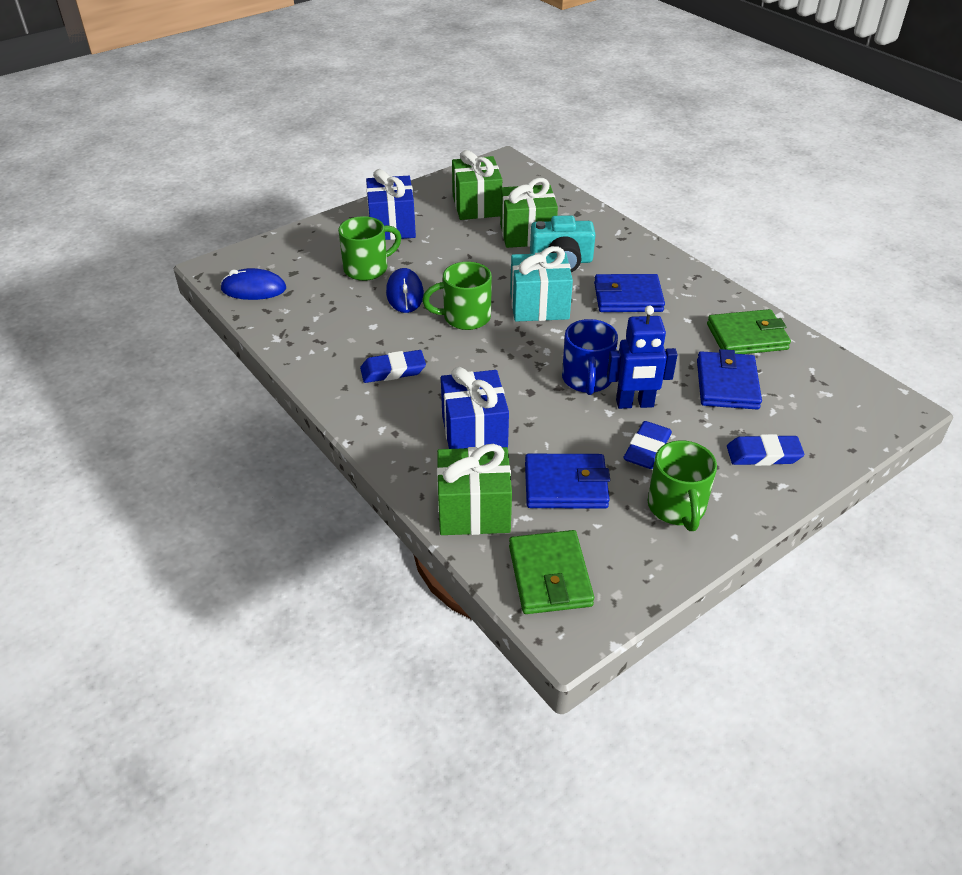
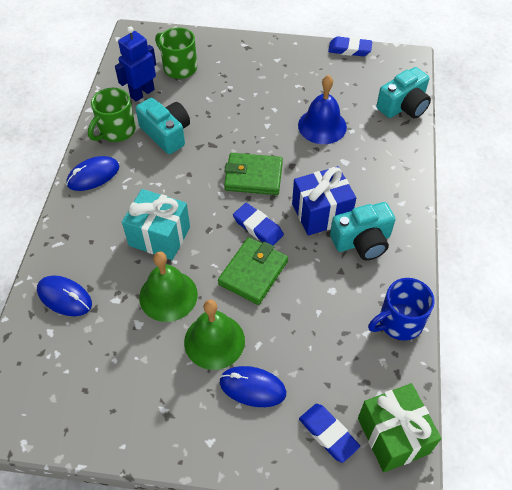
blue bell: none = 0 -> [298,75,347,144] = 1
blue gift: [366,169,416,240] [441,367,509,449] = 2 -> [292,166,356,236] = 1
blue mouse: [220,268,286,300] [386,268,424,313] = 2 -> [37,275,92,316] [66,156,119,191] [219,366,286,407] = 3
blue wallet: [525,454,610,509] [594,274,665,312] [697,349,762,410] = 3 -> none = 0
green bell: none = 0 -> [139,252,198,322] [184,300,245,370] = 2
green gift: [437,444,512,535] [452,150,502,220] [500,178,558,248] = 3 -> [358,383,442,472] = 1
green mug: [338,216,401,281] [422,262,492,330] [648,440,717,531] = 3 -> [88,88,136,142] [155,27,197,79] = 2
turquoise camera: [530,215,596,272] = 1 -> [136,98,190,154] [330,202,395,260] [376,67,431,119] = 3

